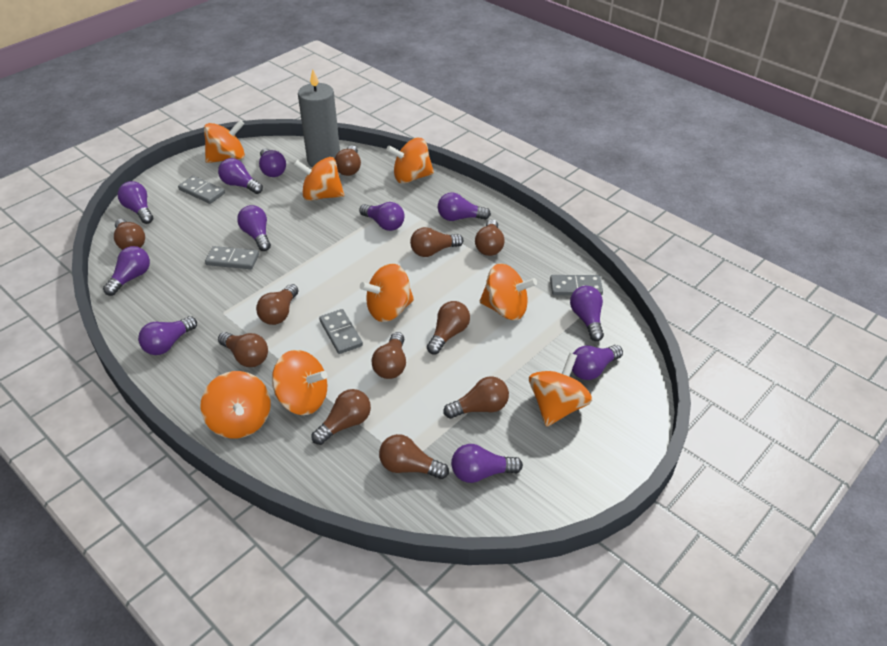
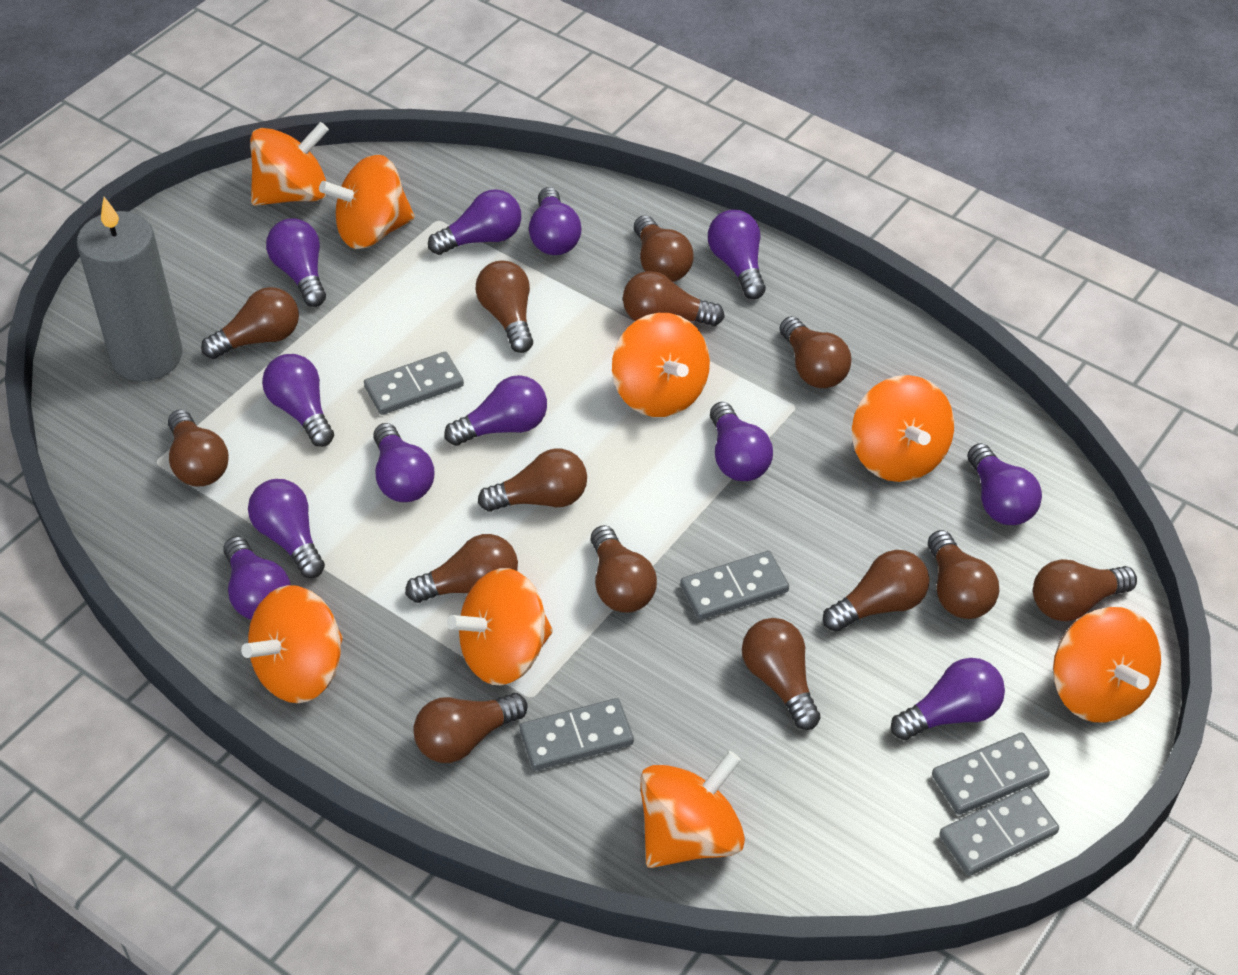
brown light bulb: [114,219,145,250] [218,332,268,367] [256,284,298,325] [311,389,371,445] [335,145,361,176] [371,332,406,379] [379,434,449,479] [410,227,464,257] [427,301,470,354] [444,376,509,419] [475,219,505,256] = 11 -> [168,410,229,487] [201,287,299,359] [405,534,518,603] [413,693,528,763] [476,261,533,353] [478,448,587,512] [591,525,657,612] [623,271,725,326] [634,215,694,282] [742,618,820,730] [780,316,852,388] [823,550,929,632] [928,530,999,619] [1033,559,1137,621] = 14
grey domino: [178,176,225,204] [205,246,259,269] [319,309,363,354] [550,275,603,295] = 4 -> [364,352,464,415] [520,698,634,770] [680,551,789,620] [932,732,1050,815] [939,787,1059,876] = 5
purple light bulb: [103,246,150,296] [118,181,153,224] [138,316,197,355] [218,158,263,194] [237,205,271,251] [259,148,286,177] [359,202,405,231] [438,192,491,221] [451,444,523,483] [570,286,604,341] [572,345,623,380] = 11 -> [223,536,290,620] [248,479,325,578] [262,354,334,447] [266,219,326,307] [373,423,434,502] [428,189,521,255] [444,375,547,446] [529,187,581,255] [708,210,766,299] [710,402,773,481] [891,658,1005,740] [967,443,1042,525] = 12

